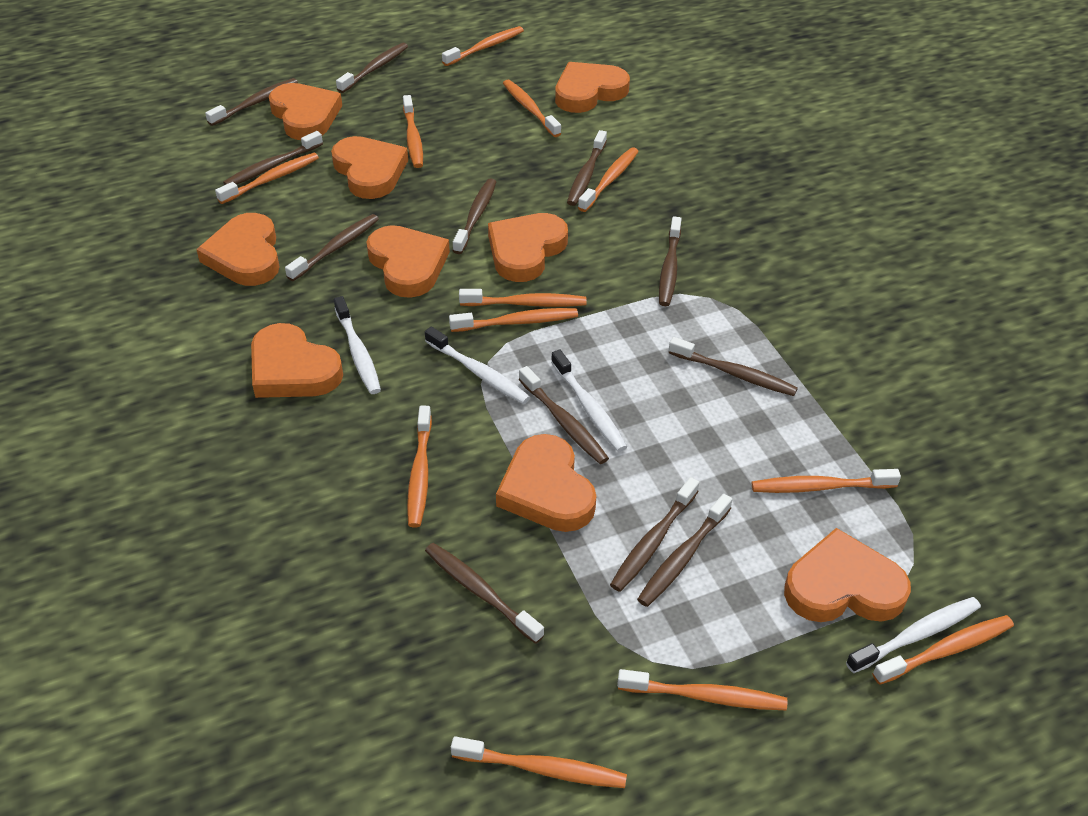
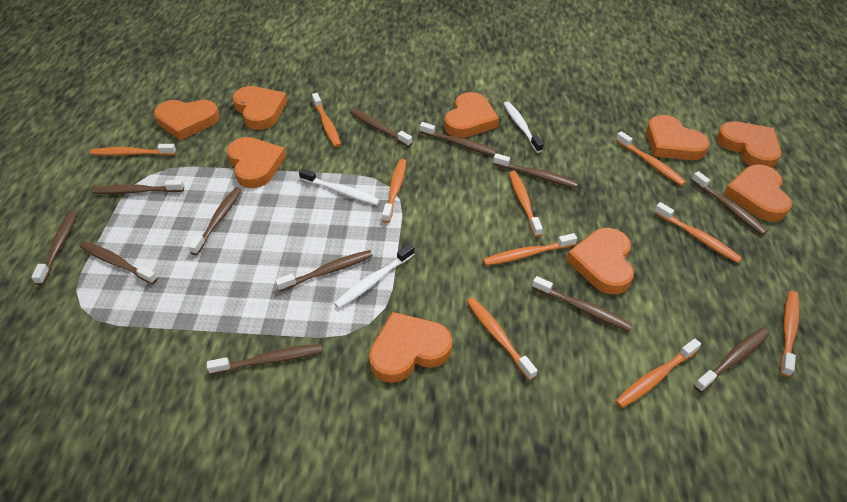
orange toothbrush: [215,153,319,204] [403,95,423,168] [407,406,432,528] [442,26,524,66] [449,308,578,332] [451,736,627,788] [459,289,586,307] [503,80,561,137] [578,147,639,212] [617,669,787,710] [752,469,901,493] [872,615,1014,685] = 12 -> [90,144,176,156] [312,93,341,147] [382,159,406,223] [467,297,538,380] [483,233,577,266] [509,171,543,237] [615,339,701,408] [616,131,686,186] [654,202,742,263] [780,291,799,377] = 10
white toothbrush: [334,296,381,394] [425,327,530,404] [551,350,627,452] [846,597,981,673] = 4 -> [299,168,380,205] [334,244,414,309] [504,101,544,153] = 3

